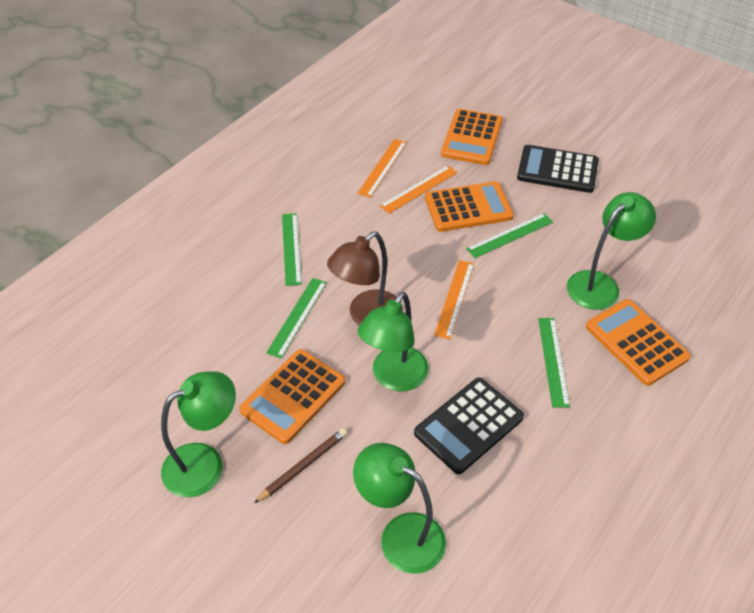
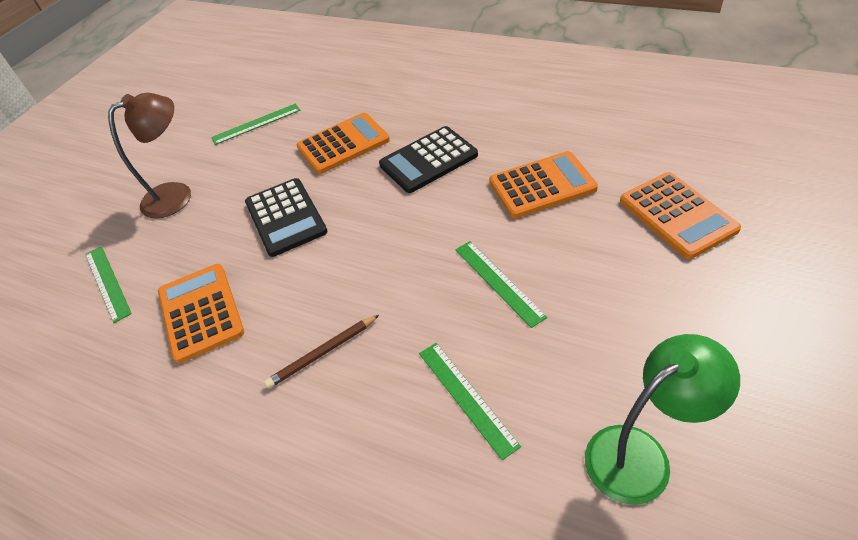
green lamp: [161,371,236,497] [353,443,446,574] [358,292,429,392] [567,192,656,310] = 4 -> [585,334,740,505] = 1
orange ruler: [357,139,407,198] [380,165,457,214] [434,260,474,339] = 3 -> none = 0

